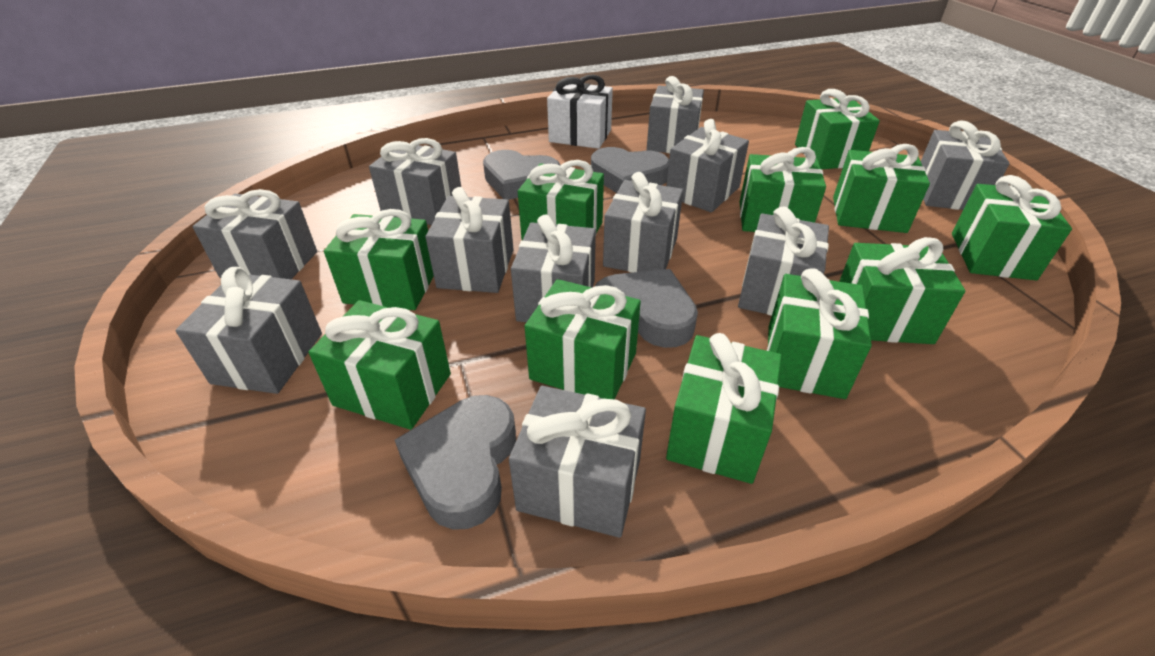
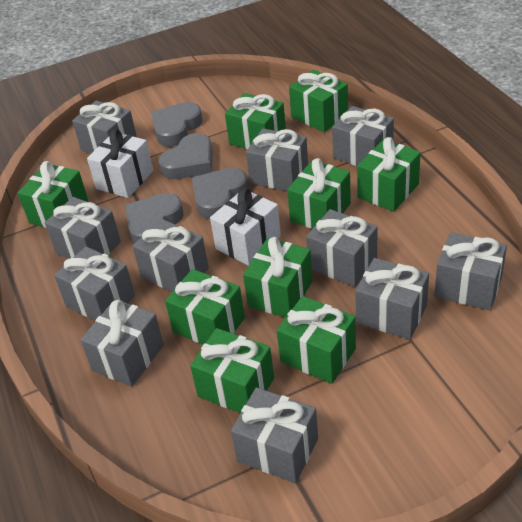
green gift: [308,300,451,430] [324,209,434,310] [518,160,604,240] [524,279,641,399] [666,333,782,484] [740,147,826,232] [767,269,872,399] [795,89,880,169] [833,144,930,233] [839,237,965,344] [952,175,1072,280] = 11 -> [18,161,88,228] [165,269,245,345] [190,328,274,413] [225,93,286,150] [243,237,312,318] [277,296,356,384] [287,158,351,229] [289,70,348,132] [357,137,421,212] = 9
white gift: [547,75,613,149] = 1 -> [87,129,153,198] [210,188,281,266] = 2

